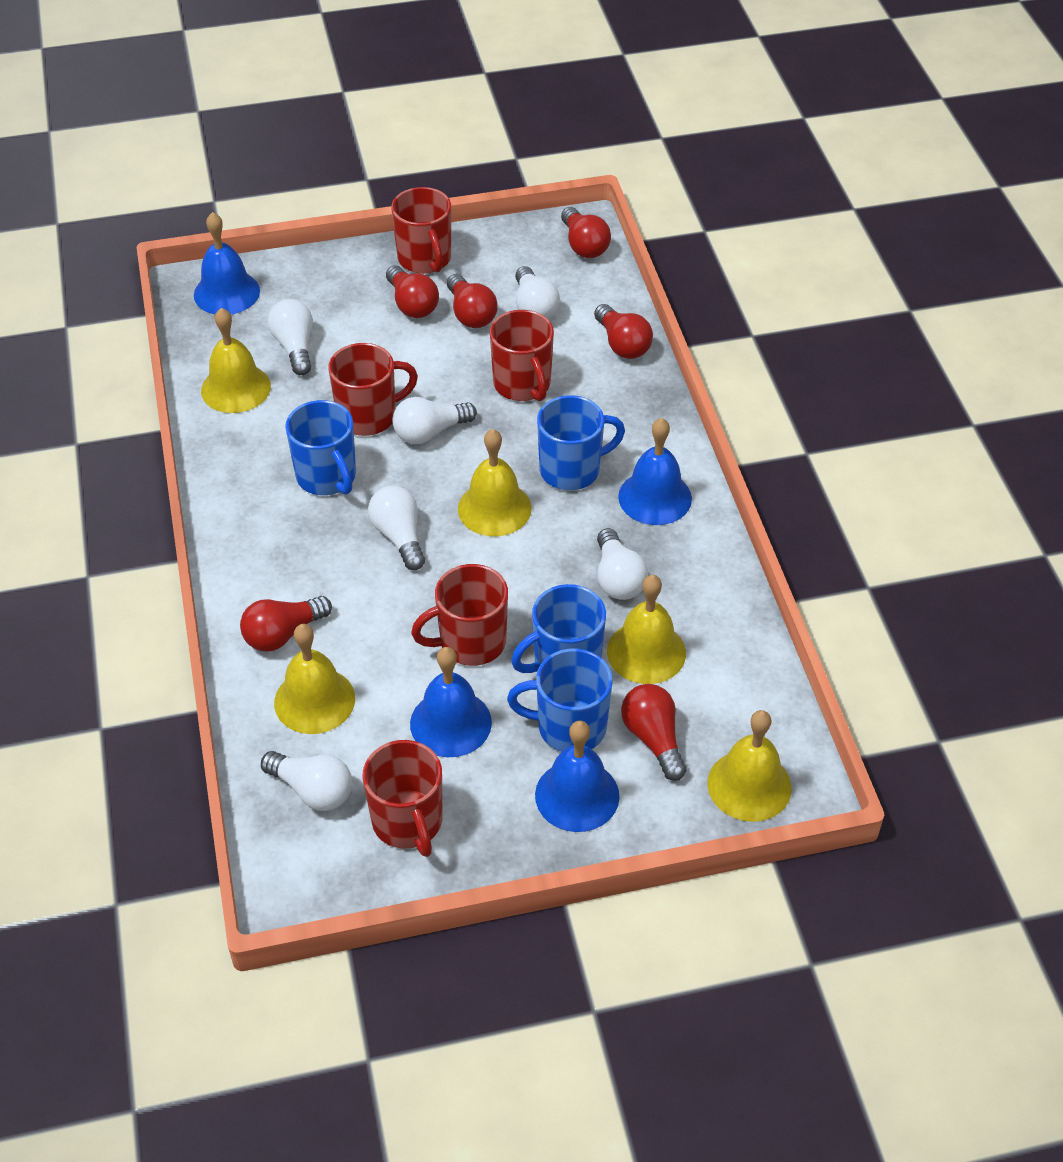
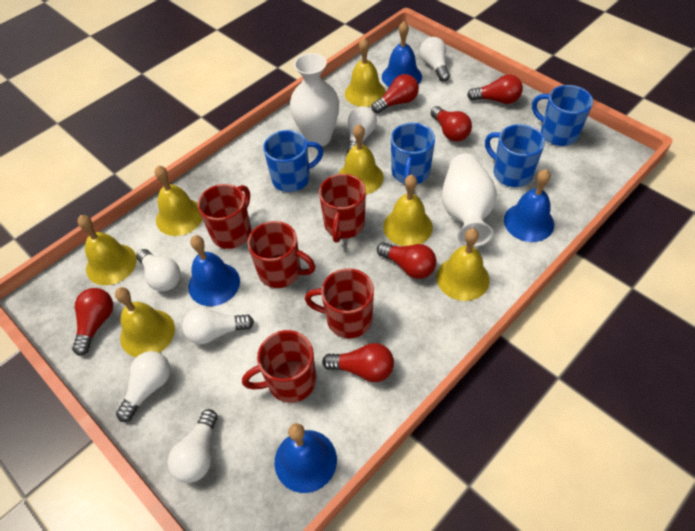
white vase: none = 0 -> [290,53,339,146] [442,154,497,247] = 2
yellow bell: [201,308,271,413] [274,624,355,734] [458,429,532,536] [607,575,686,684] [707,710,792,822] = 5 -> [78,215,137,285] [115,287,175,357] [155,166,203,236] [339,124,384,194] [345,38,386,107] [383,174,433,246] [437,228,490,301] = 7

